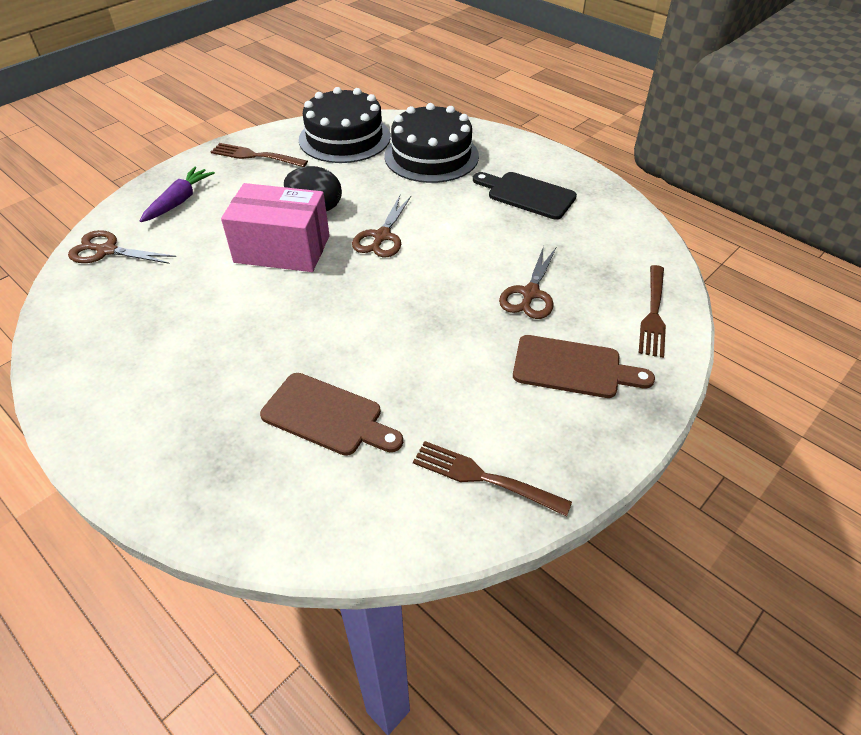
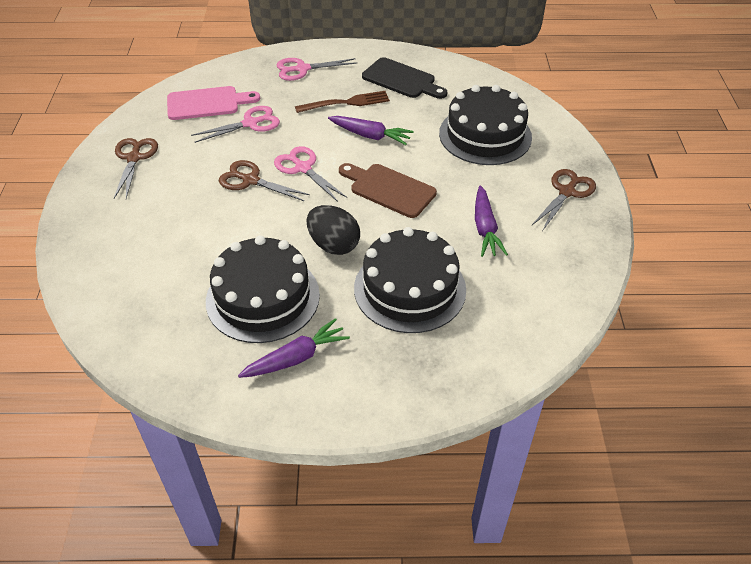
black cake: [299,87,390,163] [384,103,479,183] = 2 -> [206,236,320,343] [354,227,466,333] [439,85,532,165] = 3
brown cutting board: [260,373,403,456] [513,335,655,398] = 2 -> [339,163,437,218] = 1
brown fork: [211,143,308,167] [413,441,572,517] [639,265,666,358] = 3 -> [295,91,390,113] = 1
pink box: [221,183,330,272] = 1 -> none = 0
pink cutting board: none = 0 -> [167,86,260,120] = 1
pink scissors: none = 0 -> [191,106,280,143] [274,146,347,202] [277,58,357,81] = 3
purple carrot: [140,167,215,222] = 1 -> [238,318,350,378] [328,116,414,145] [475,185,508,257] = 3

